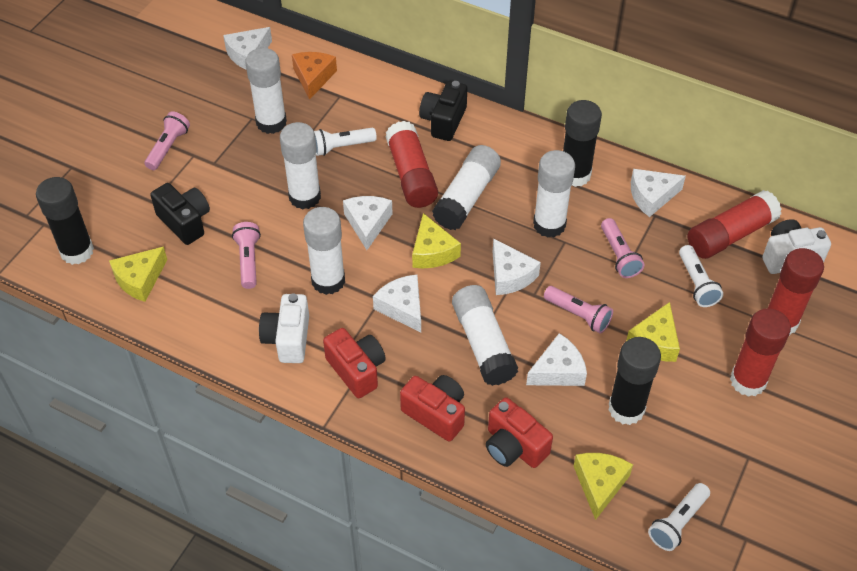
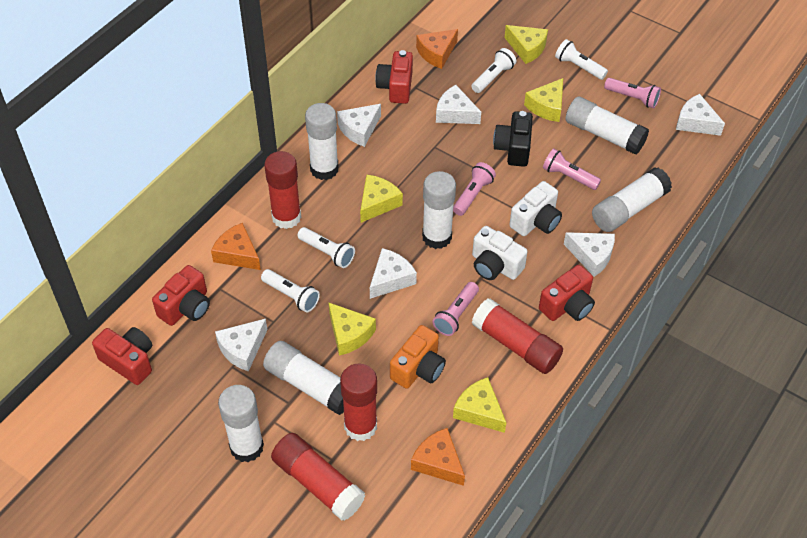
black camera: [150,183,210,245] [419,81,467,141] = 2 -> [493,111,533,167] = 1
black glue stick: [36,177,94,265] [563,100,602,187] [608,337,661,425] = 3 -> none = 0
orange camera: none = 0 -> [390,325,446,389] = 1
orange cheese: [292,52,337,100] = 1 -> [211,223,261,270] [411,428,465,486] [416,29,458,69] = 3
red camera: [323,328,386,398] [400,375,465,442] [486,397,553,468] = 3 -> [92,327,152,385] [152,265,210,326] [375,50,413,104] [539,265,595,321] = 4
white flashlight: [314,128,377,156] [648,483,710,551] [679,245,723,307] = 3 -> [261,269,320,312] [297,227,355,268] [471,48,516,93] [555,39,608,80] = 4
yellow cheese: [109,246,167,302] [412,213,461,268] [574,453,633,520] [626,302,680,362] = 4 -> [329,303,376,356] [360,175,403,223] [453,377,507,433] [504,25,548,64] [524,78,563,122] = 5

